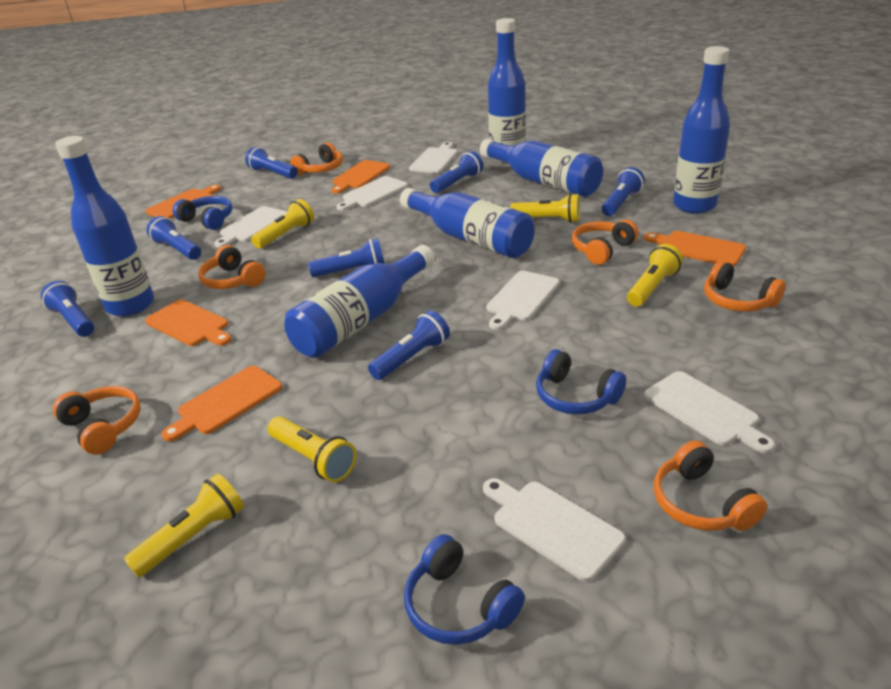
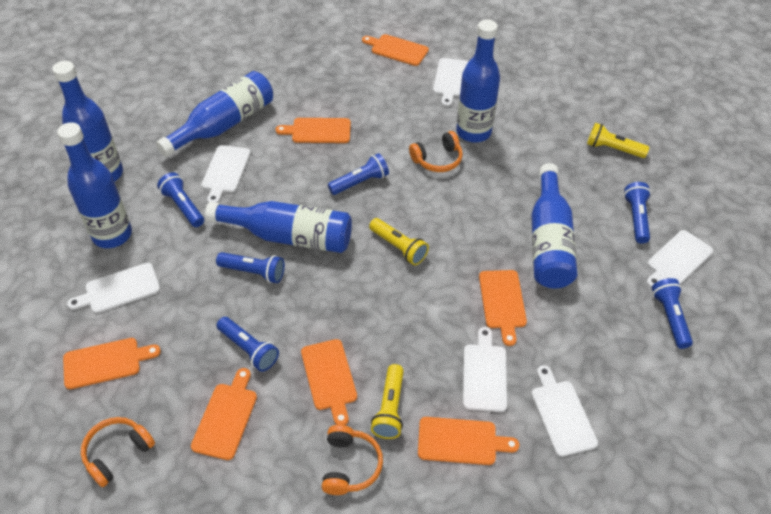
blue flashlight: [41,280,94,337] [147,216,201,260] [245,147,298,179] [308,238,385,277] [368,311,450,380] [430,151,483,193] [602,167,645,216] = 7 -> [157,172,204,227] [216,252,285,283] [216,317,279,372] [328,153,389,195] [624,182,651,244] [652,278,693,349] = 6
blue headphones: [173,196,232,230] [404,534,525,645] [536,349,626,414] = 3 -> none = 0
orange cutting board: [145,185,221,219] [145,300,232,346] [161,366,282,442] [331,160,390,194] [644,231,746,267] = 5 -> [63,338,161,389] [191,368,257,460] [275,118,351,143] [301,339,357,425] [362,34,429,66] [418,417,519,465] [479,270,527,346] = 7
orange headphones: [53,386,141,454] [198,245,266,289] [291,142,343,175] [572,220,639,265] [654,440,767,531] [704,261,785,311] = 6 -> [81,417,155,487] [322,425,383,495] [409,131,463,172] = 3
yellow flashlight: [124,474,244,578] [251,199,314,248] [268,416,356,482] [510,193,580,223] [627,244,683,306] = 5 -> [369,218,429,265] [371,364,404,439] [587,123,649,158] = 3

